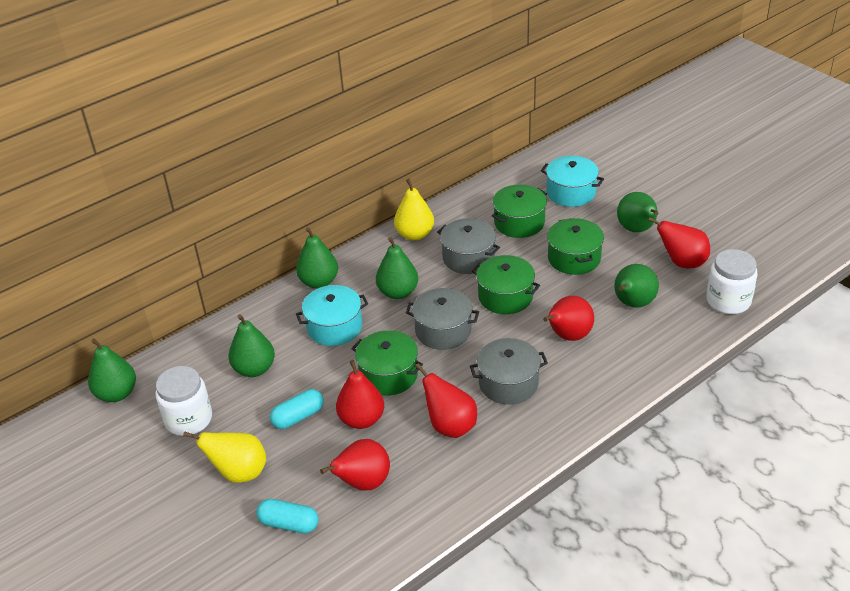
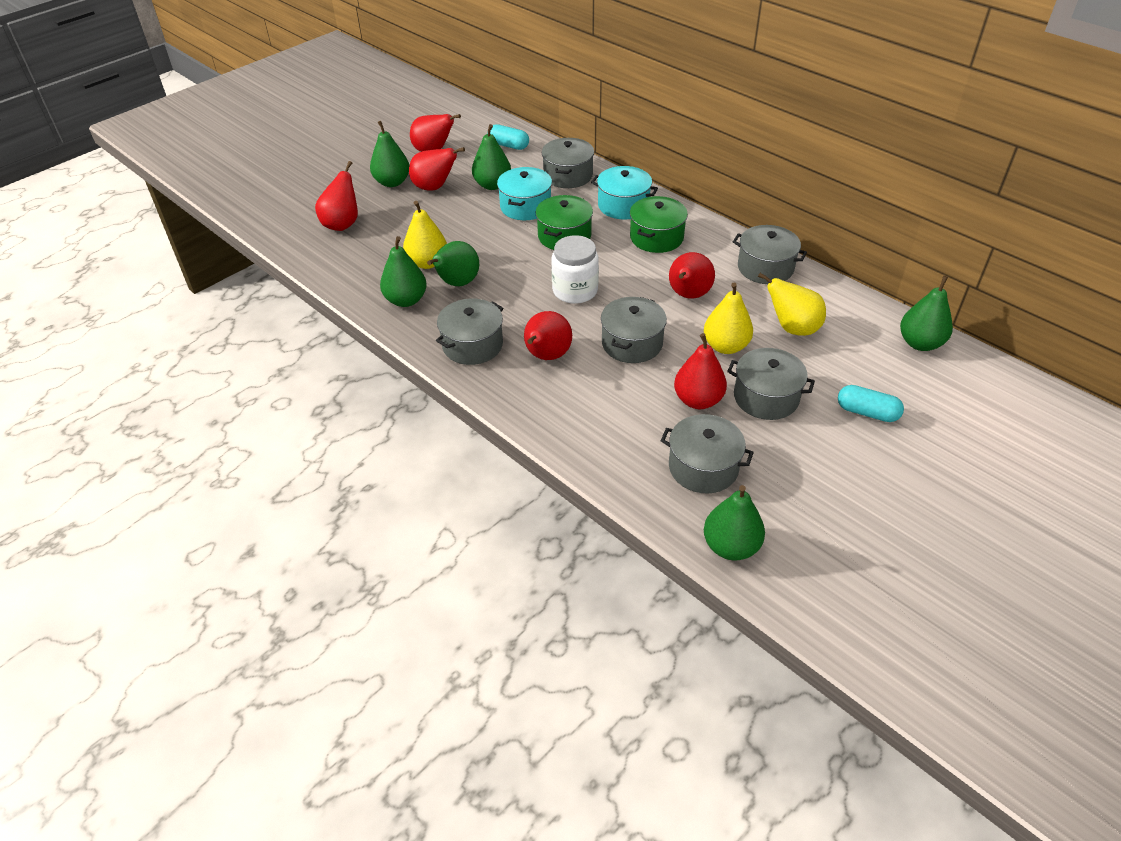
green pot: [351,330,423,395] [472,255,540,314] [492,184,547,238] [547,218,604,275] = 4 -> [536,195,593,250] [630,196,688,253] = 2
grey pot: [406,288,479,350] [437,218,500,274] [470,338,548,404] = 3 -> [436,298,503,365] [542,138,594,188] [601,297,667,363] [661,414,754,494] [727,348,815,420] [733,225,807,284] = 6
red pear: [320,439,390,491] [336,360,384,429] [415,363,477,438] [543,296,594,341] [648,217,710,268] = 5 -> [315,161,358,231] [409,147,465,191] [410,114,461,152] [524,311,572,360] [669,252,715,299] [674,333,727,409] = 6
white jar: [156,366,212,436] [706,249,758,314] = 2 -> [551,235,599,304] = 1
yellow pear: [183,431,266,483] [394,179,434,241] = 2 -> [403,201,447,269] [704,282,753,354] [758,273,826,336] = 3

